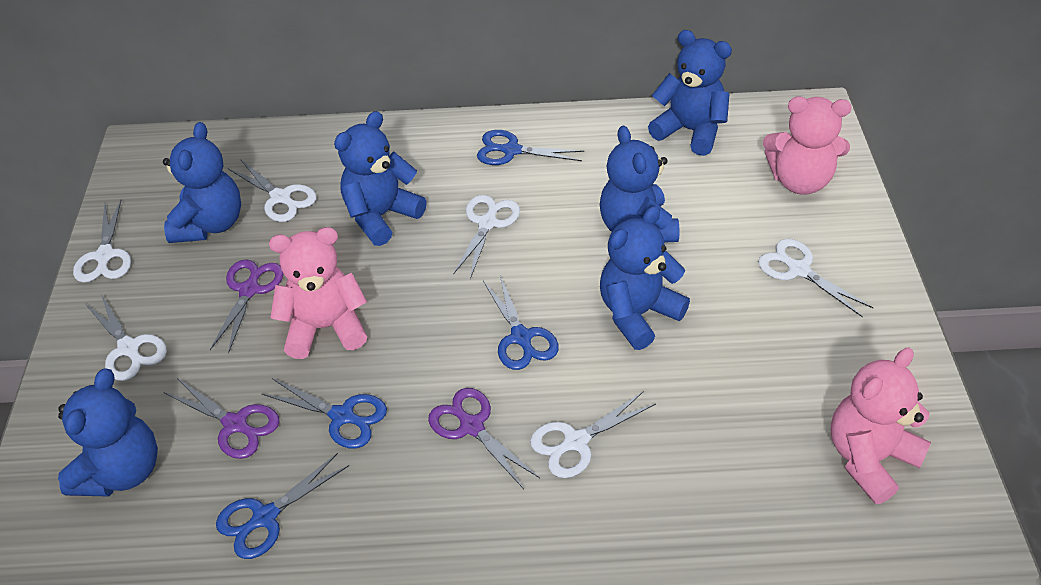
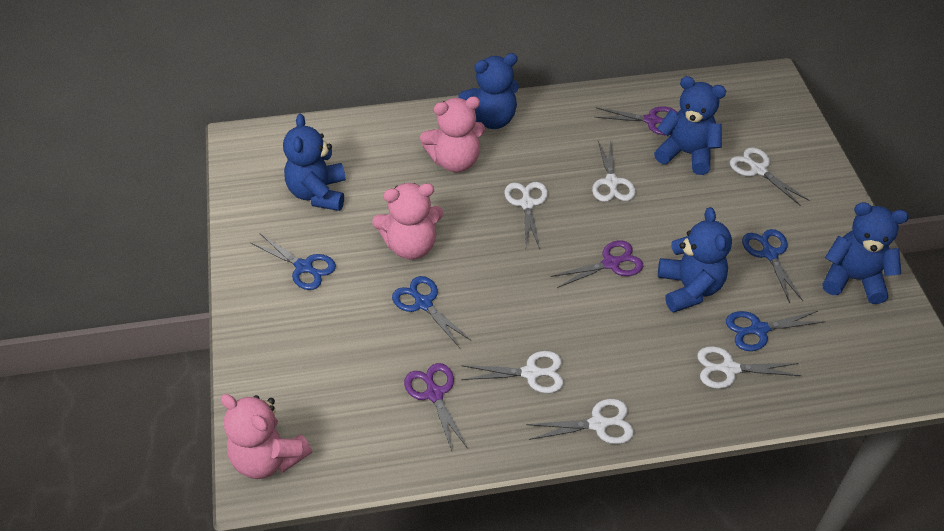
blue teddy bear: [58,368,158,497] [163,122,241,243] [334,111,427,246] [600,125,680,243] [600,206,690,350] [648,30,732,156] = 6 -> [283,114,346,211] [458,53,519,129] [654,76,726,175] [658,207,732,312] [823,202,909,304] = 5

